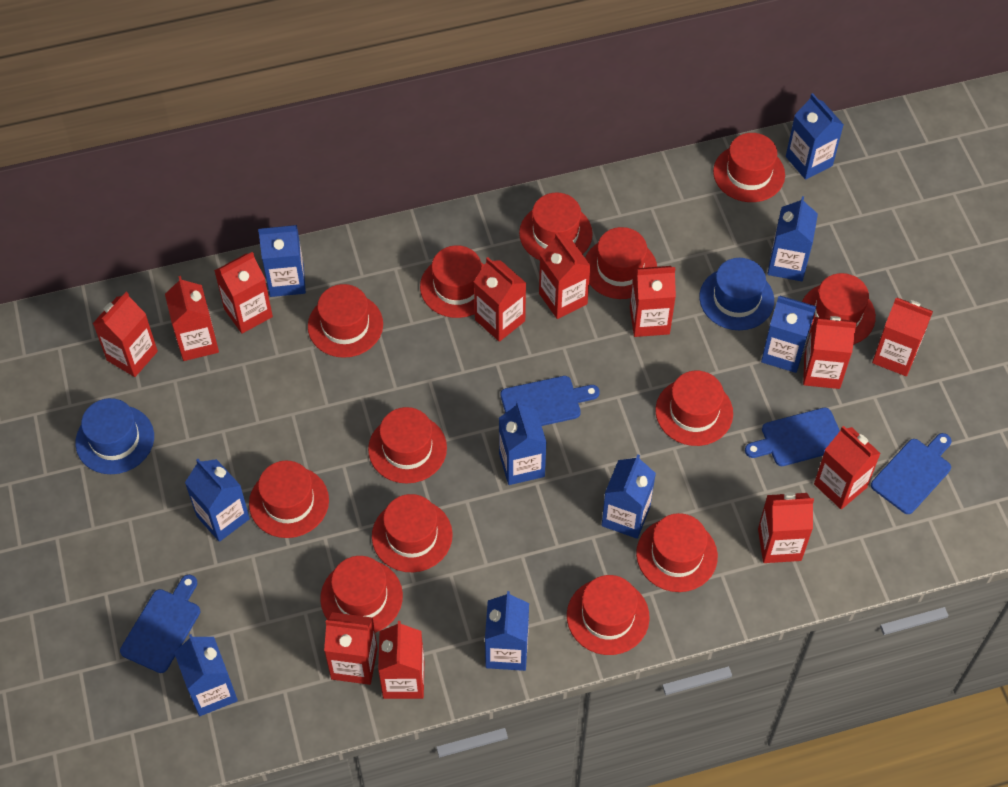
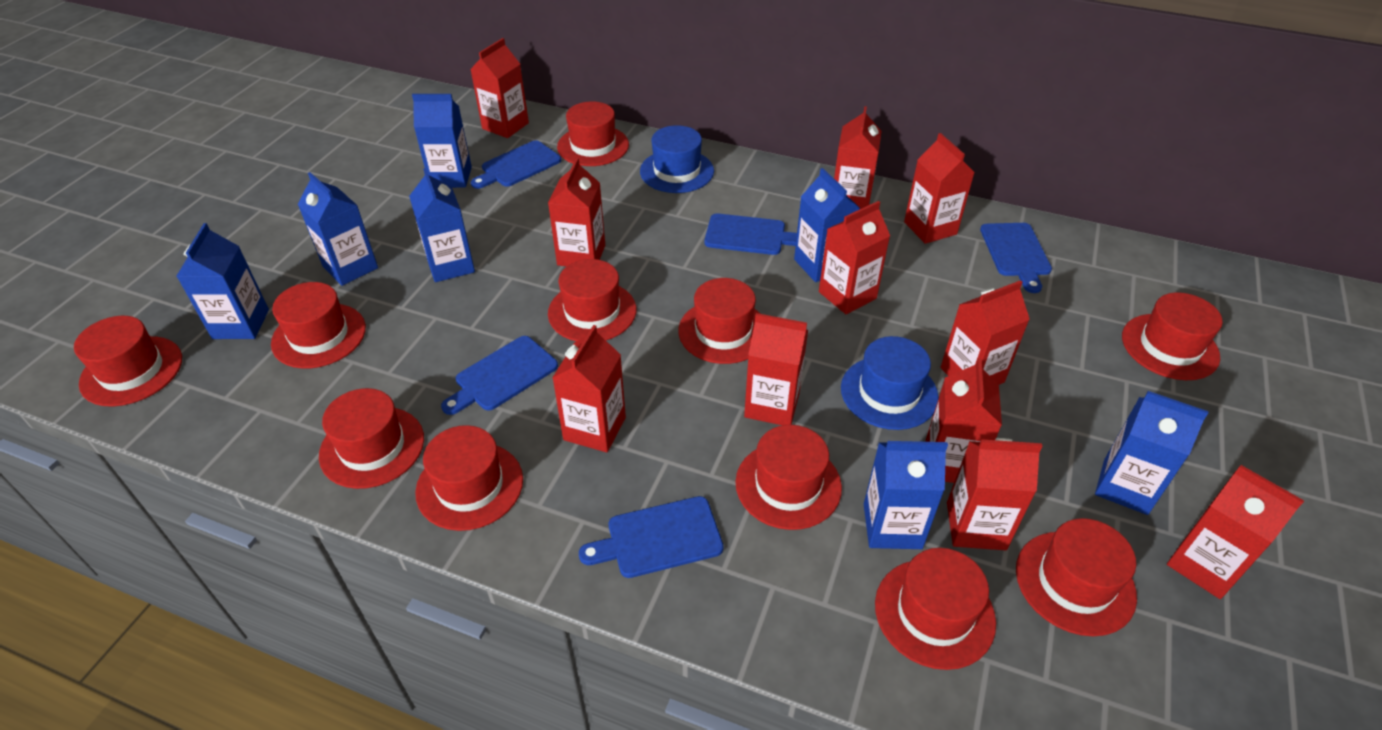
blue carton: [174,634,238,716] [185,459,250,542] [258,225,306,297] [485,591,529,671] [499,401,547,485] [602,455,656,539] [761,296,817,373] [768,196,818,281] [786,93,844,180] = 9 -> [177,223,269,339] [298,172,378,286] [409,168,475,282] [412,94,472,188] [794,168,860,282] [864,441,948,549] [1095,391,1209,515] = 7
blue cutting board: [120,575,200,673] [501,376,600,426] [745,407,840,466] [871,433,952,514] = 4 -> [441,336,558,415] [471,140,561,189] [579,496,724,578] [704,213,797,255] [980,223,1052,293] = 5
red carton: [93,292,158,377] [165,276,219,361] [214,252,273,334] [324,612,378,685] [378,621,424,699] [474,257,526,342] [539,233,591,319] [630,266,676,337] [758,492,814,563] [803,316,857,389] [814,426,881,509] [872,298,933,376] = 12 -> [470,38,529,138] [548,158,605,267] [552,325,626,452] [744,313,808,425] [819,201,890,314] [834,106,882,209] [904,133,975,244] [925,358,1002,483] [941,280,1030,385] [947,438,1042,550] [1167,465,1304,599] = 11
red hat: [249,460,329,538] [308,284,383,358] [320,556,403,633] [368,407,447,484] [372,494,453,572] [420,245,484,318] [519,193,593,260] [567,575,650,655] [585,227,657,299] [636,513,718,592] [655,371,733,446] [713,133,785,202] [802,273,876,345] = 13 -> [74,316,182,407] [271,282,366,369] [319,388,424,489] [415,425,523,531] [548,259,636,341] [557,101,629,166] [678,278,760,364] [735,425,842,530] [875,548,996,670] [1016,518,1137,636] [1122,292,1223,380] = 11

